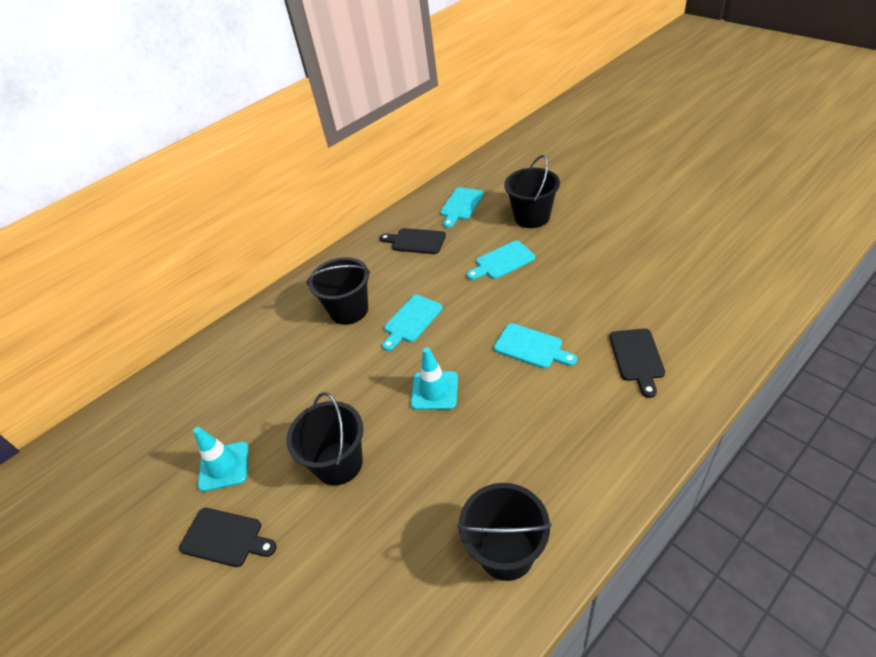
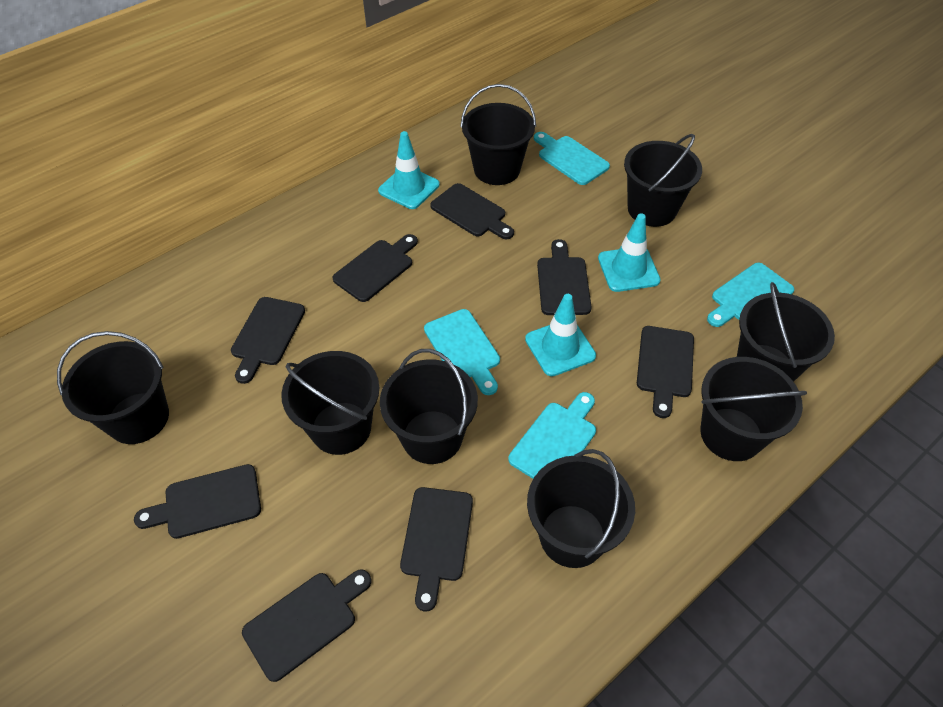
black bucket: [286,392,363,486] [307,257,370,325] [457,483,552,581] [504,155,560,228] = 4 -> [57,331,169,444] [281,351,379,455] [380,349,478,464] [461,84,536,185] [527,449,635,568] [624,134,702,227] [700,357,807,461] [737,282,835,382] = 8
black cutting board: [179,508,277,567] [380,228,446,254] [609,328,665,398] = 3 -> [134,464,261,539] [231,297,305,384] [242,569,371,682] [332,234,418,302] [400,487,473,612] [430,183,514,239] [537,239,592,315] [637,326,694,418] = 8
turquoise traffic cone: [193,427,249,492] [411,347,458,410] = 2 -> [378,131,440,209] [525,294,596,376] [598,214,661,292] = 3

